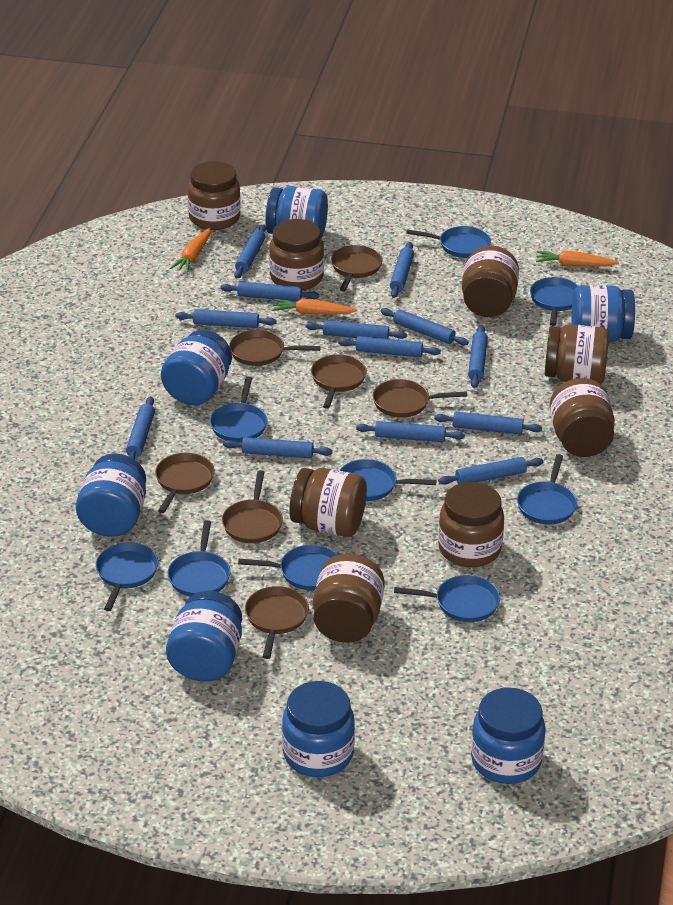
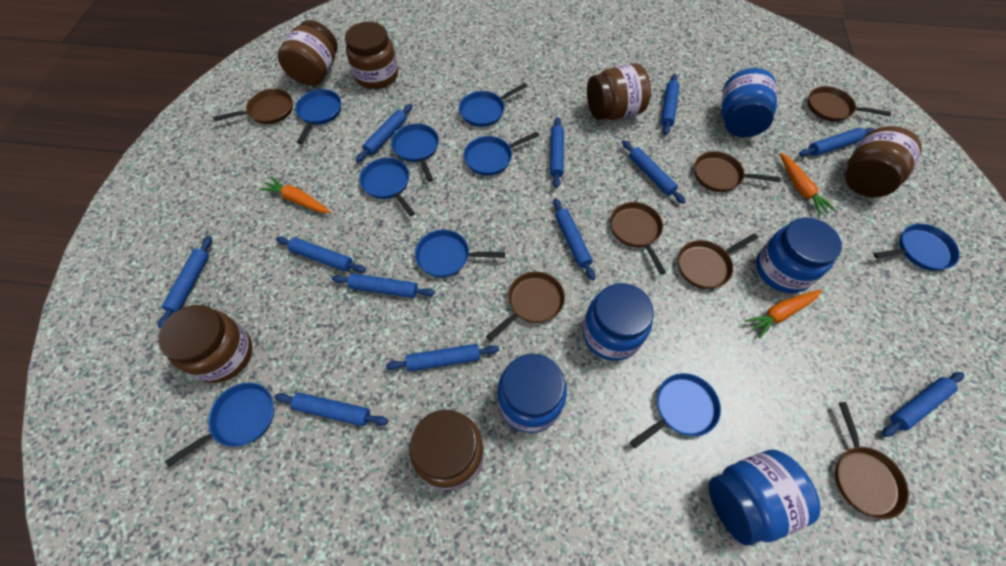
blue jar: [76,453,146,537] [161,330,232,405] [166,591,242,681] [265,186,328,239] [282,681,355,777] [471,687,545,784] [572,285,635,342] = 7 -> [497,354,567,433] [582,283,654,361] [708,450,820,546] [722,68,777,137] [756,218,842,293] = 5
blue rolling pin: [126,396,155,459] [176,309,277,328] [221,282,319,301] [223,437,332,458] [234,224,266,278] [306,320,407,339] [338,336,441,357] [356,421,465,442] [380,308,469,346] [390,242,414,298] [434,412,542,434] [438,457,543,485] [468,325,488,388] = 13 -> [158,236,212,329] [274,392,388,426] [276,236,366,273] [332,273,435,298] [356,104,412,162] [386,344,499,371] [550,117,564,188] [553,198,595,280] [622,140,686,204] [661,74,679,135] [799,128,875,156] [882,372,964,437] = 12
brown jar: [188,161,241,230] [269,219,324,290] [289,468,367,537] [313,554,385,643] [438,482,504,567] [462,246,519,317] [545,324,609,384] [549,378,615,457] = 8 -> [158,305,252,383] [278,20,338,86] [345,22,398,89] [410,410,484,490] [587,63,651,120] [845,126,922,197] = 6

